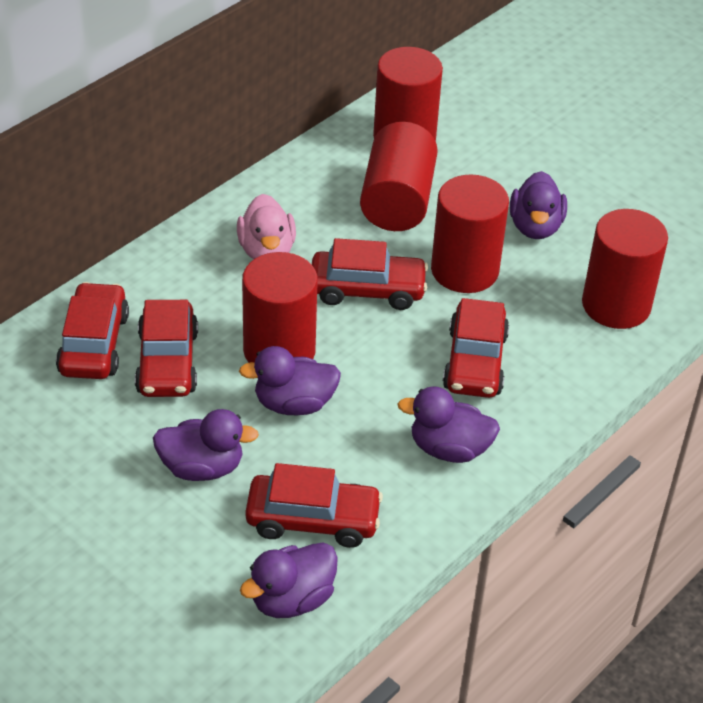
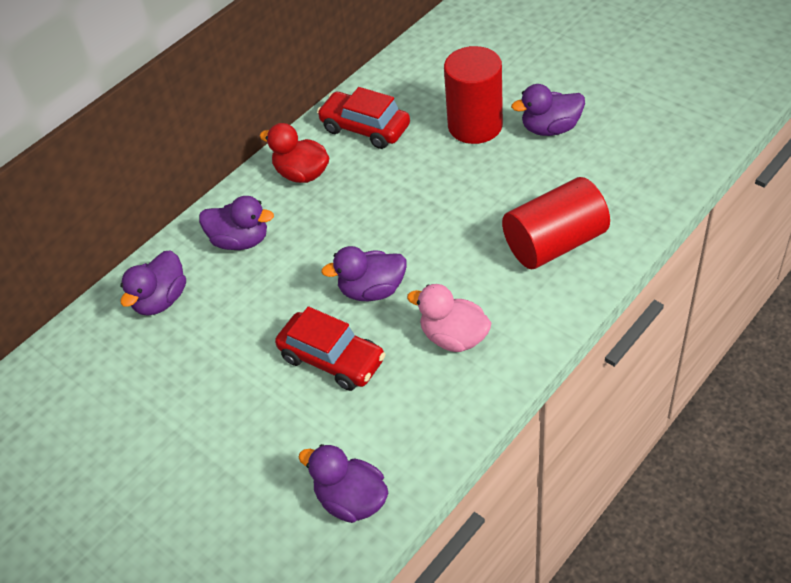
red car: [56,282,129,379] [135,300,198,397] [245,463,383,548] [312,238,428,310] [443,298,509,398] = 5 -> [275,306,386,391] [317,87,410,149] = 2
red cylinder: [242,252,318,363] [360,122,438,231] [373,47,443,142] [431,174,509,293] [582,209,668,329] = 5 -> [444,46,503,144] [502,177,610,269] = 2
red duck: none = 0 -> [260,123,329,183] = 1

